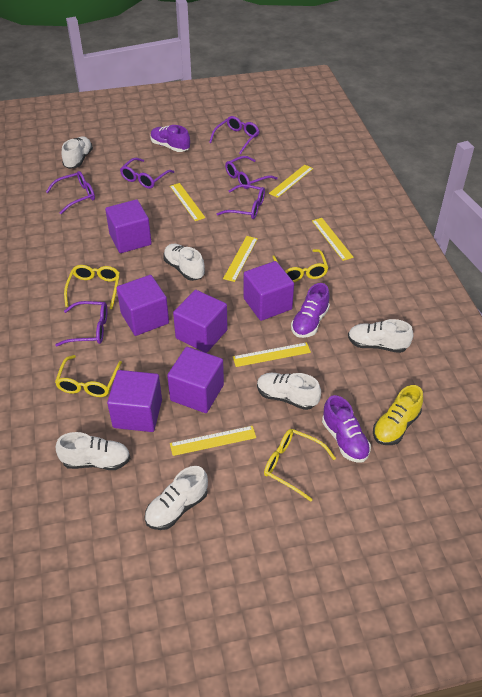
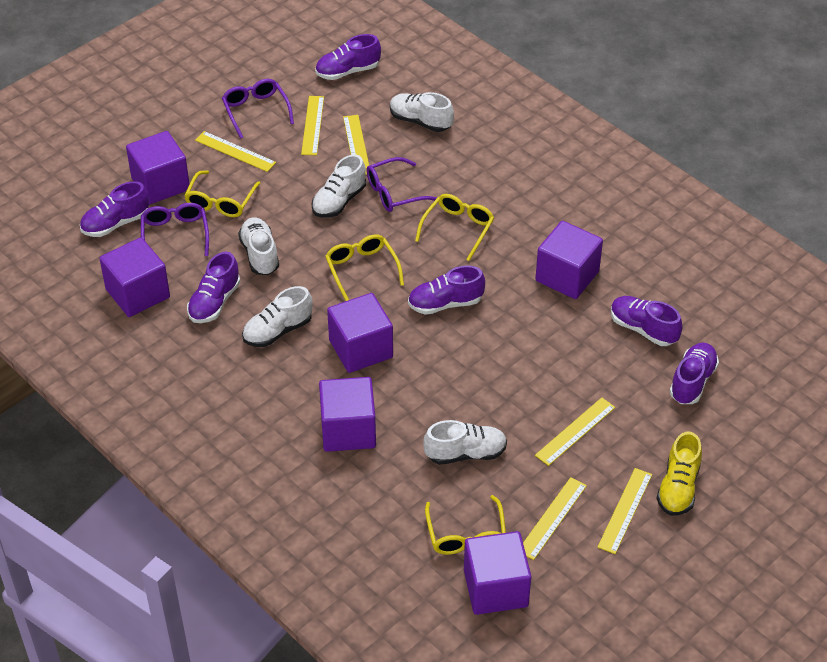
purple glasses: [46,171,95,214] [55,301,107,346] [120,158,174,189] [209,116,259,154] [217,184,265,219] [225,156,278,189] = 6 -> [141,203,209,256] [222,79,294,139] [366,157,437,212] = 3
purple shoe: [150,125,190,152] [291,283,330,338] [322,395,371,463] = 3 -> [80,181,149,237] [187,252,240,323] [315,34,381,80] [408,265,485,315] [611,296,682,346] [670,343,719,404] = 6
white shoe: [56,432,130,470] [62,137,93,169] [144,466,208,530] [163,244,205,281] [257,373,321,410] [348,319,413,353] = 6 -> [238,217,279,275] [242,286,313,347] [312,155,366,218] [390,92,454,132] [423,420,507,465] = 5

